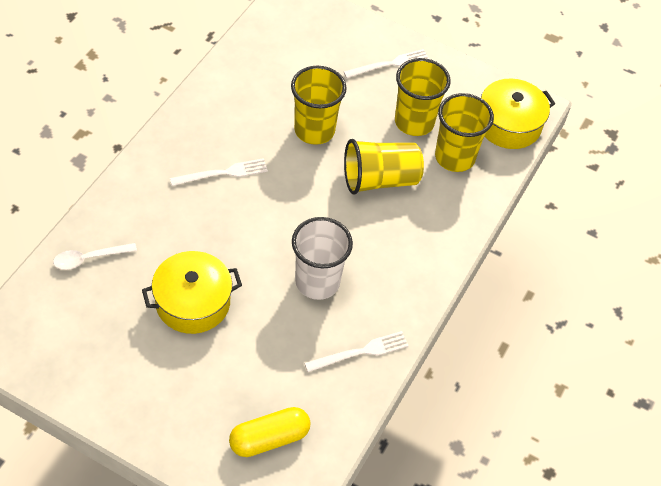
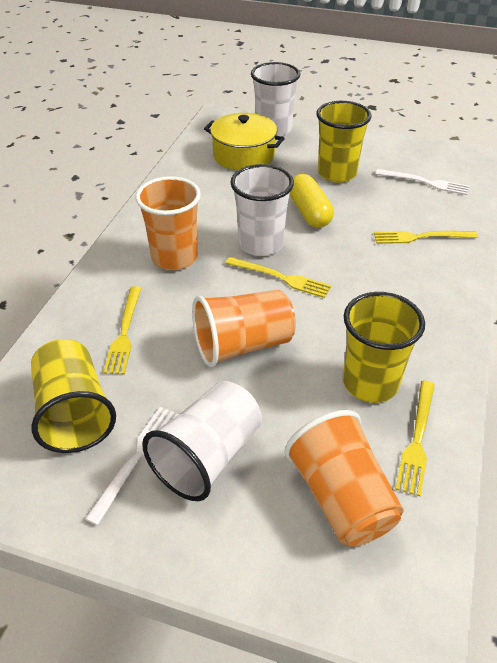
orange cup: none = 0 -> [136,176,201,270] [192,290,296,367] [284,410,404,547] = 3
white cup: [292,217,353,300] = 1 -> [142,381,262,501] [231,164,294,256] [251,62,300,137] = 3
white fork: [170,158,268,186] [304,331,409,372] [344,49,429,78] = 3 -> [85,407,179,525] [376,169,469,195] = 2
white spoon: [53,243,137,270] = 1 -> none = 0
yellow cup: [291,66,347,145] [344,139,424,195] [395,58,451,136] [435,93,494,172] = 4 -> [31,339,116,453] [316,101,372,183] [343,292,425,403] = 3
yellow fork: none = 0 -> [103,286,141,374] [225,257,331,298] [374,231,478,244] [395,381,435,496] = 4
yellow pot: [142,251,242,334] [481,79,555,149] = 2 -> [204,113,285,171] = 1

